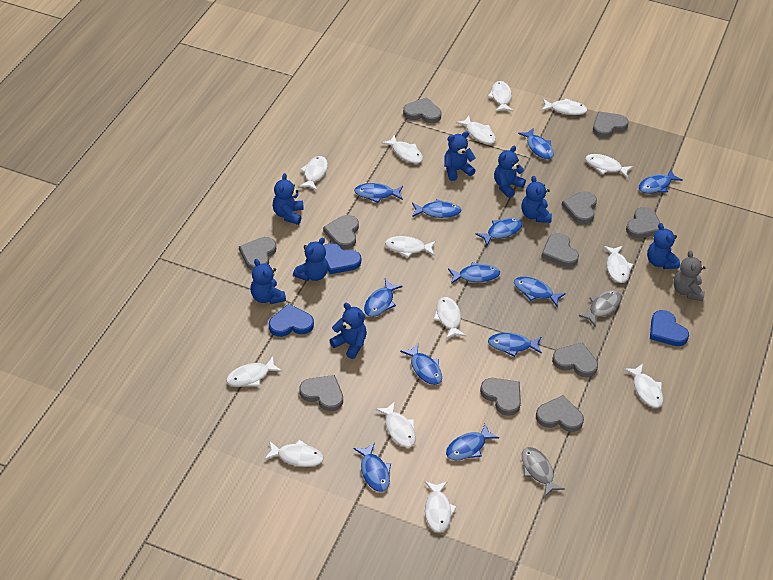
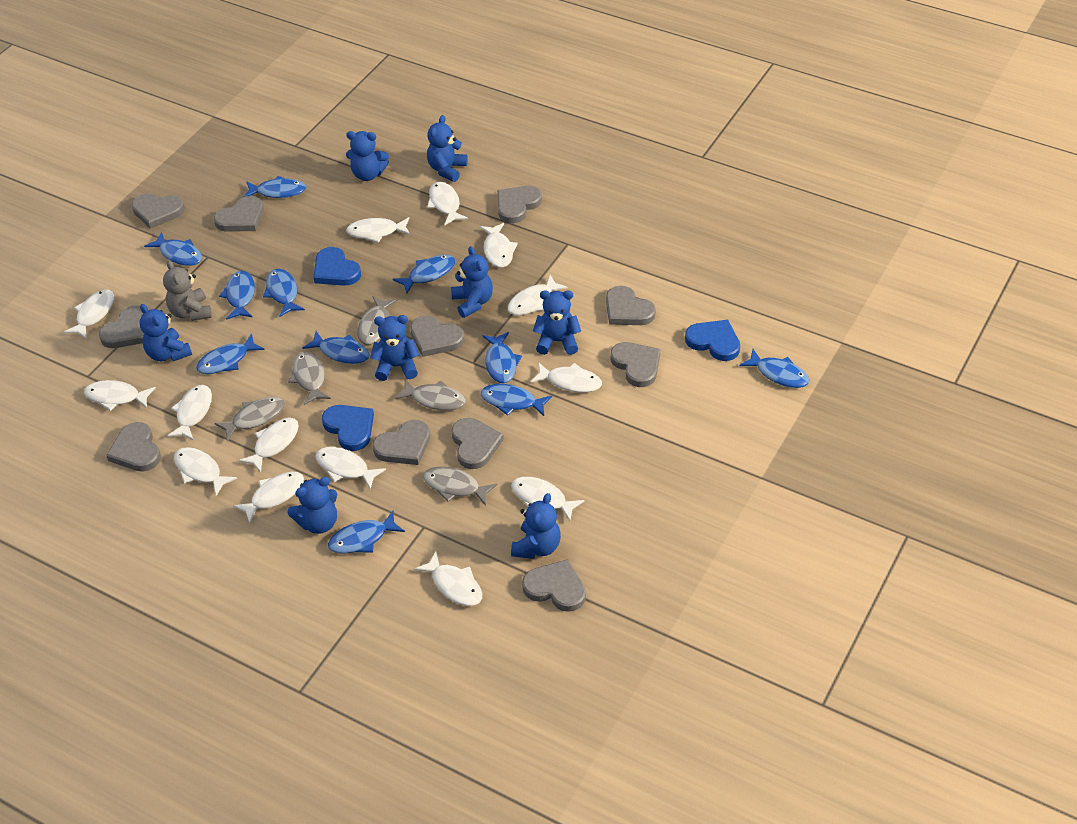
blue fish: [353,443,391,492] [354,183,403,203] [364,279,403,317] [400,344,442,385] [412,199,461,218] [446,424,499,460] [448,262,500,284] [475,218,523,245] [488,333,542,357] [514,277,566,307] [518,128,554,159] [639,169,683,193] = 12 -> [144,232,202,266] [196,333,265,374] [219,271,255,320] [244,176,306,198] [263,269,305,317] [302,331,369,364] [328,511,405,554] [393,255,456,294] [481,384,552,416] [482,332,522,383] [740,349,809,388] = 11
grey fish: [522,447,565,497] [579,291,621,326] = 2 -> [215,397,285,442] [288,352,331,405] [357,296,398,345] [395,379,466,411] [423,466,497,506] = 5

